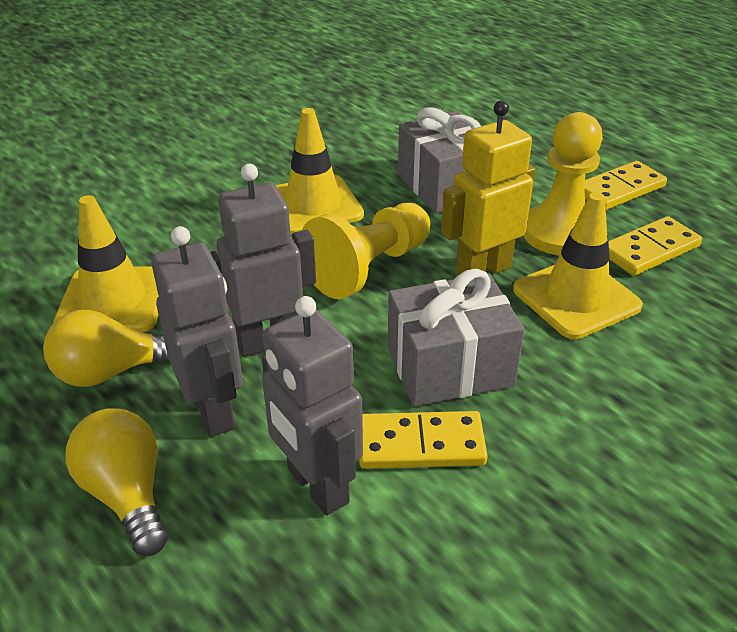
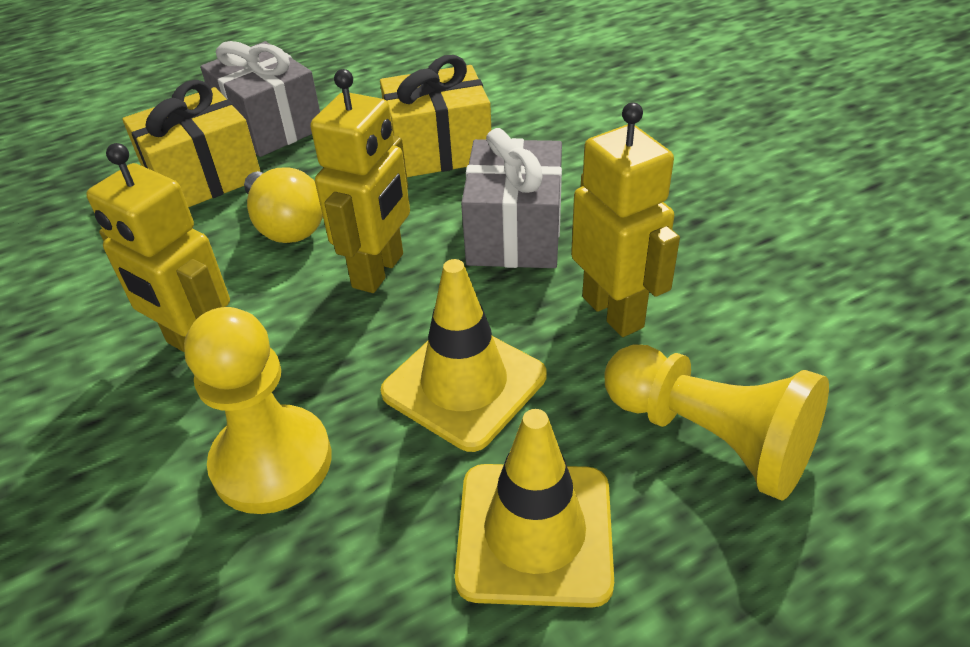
grey robot: [151,226,243,437] [210,164,316,357] [262,296,363,515] = 3 -> none = 0
yellow domino: [359,411,488,469] [585,161,667,210] [608,216,702,276] = 3 -> none = 0
yellow gift: none = 0 -> [122,80,261,207] [380,55,491,177] = 2
yellow light bulb: [43,310,170,387] [66,408,168,556] = 2 -> [244,167,323,243] = 1
yellow robot: [441,100,535,275] = 1 -> [86,143,230,352] [310,69,410,293] [571,102,680,337] = 3
yellow traffic cone: [53,195,159,333] [275,108,364,235] [513,192,643,339] = 3 -> [380,259,547,452] [455,409,614,608] = 2

